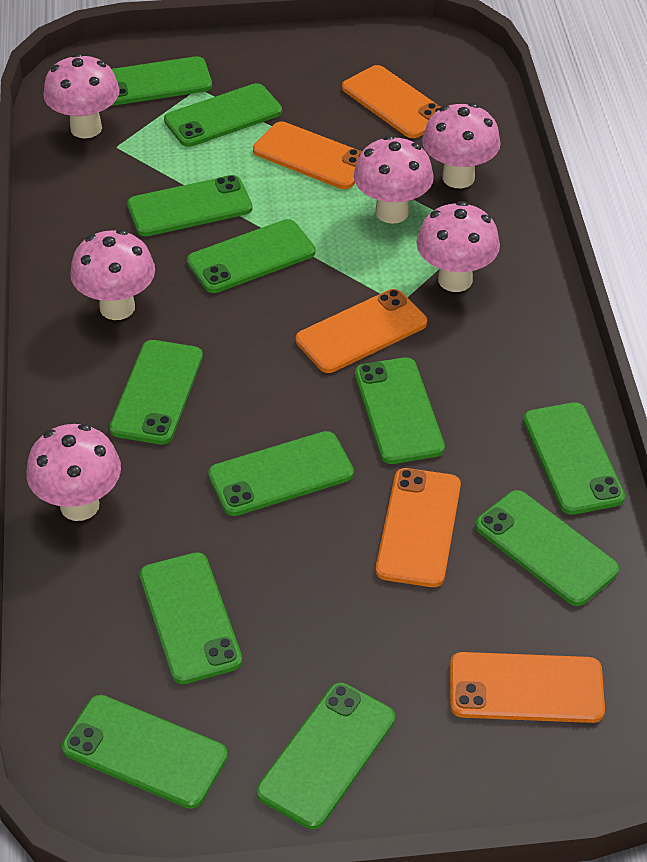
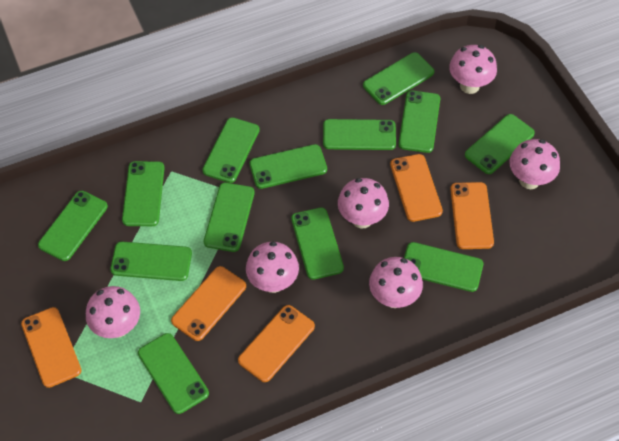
green phone: [62,695,228,809] [110,340,203,445] [111,56,212,106] [127,175,252,236] [140,552,242,684] [164,83,282,147] [187,219,315,293] [208,431,354,516] [257,683,395,829] [355,357,445,464] [475,490,619,606] [523,402,625,515] = 12 -> [38,191,108,261] [110,241,192,281] [122,161,165,226] [138,333,209,414] [202,118,260,183] [204,183,255,252] [249,144,327,189] [291,208,344,280] [323,119,396,150] [363,52,434,105] [398,90,440,153] [404,242,483,292] [465,114,535,174] = 13

